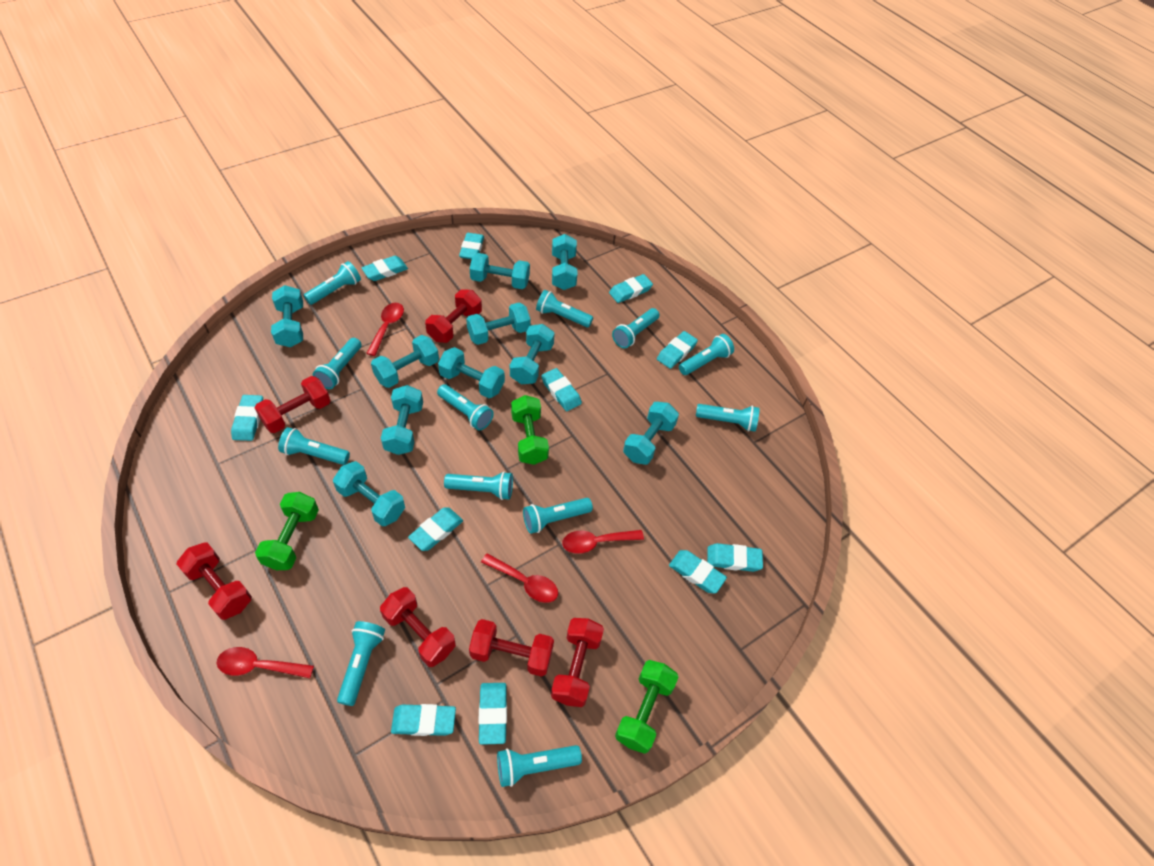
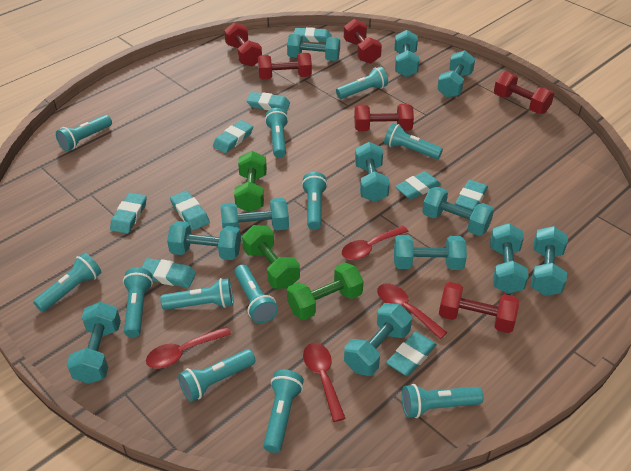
turquoise dumbbell: [271,285,303,347] [333,461,405,526] [371,335,439,388] [381,385,423,455] [438,347,505,398] [466,303,531,345] [470,253,530,289] [510,324,555,384] [552,234,577,290] [623,402,679,465] = 10 -> [67,302,121,384] [167,221,241,260] [221,198,289,230] [287,34,340,61] [344,303,412,376] [355,142,390,202] [394,30,419,77] [394,235,467,270] [422,186,494,236] [437,51,475,98] [490,223,529,294] [531,226,568,296] = 12
turquoise eraser: [231,395,263,441] [361,256,408,281] [391,704,456,736] [408,508,463,551] [459,233,484,259] [478,683,507,745] [541,368,582,411] [609,274,653,303] [657,331,698,369] [669,550,727,593] [707,543,763,572] = 11 -> [110,193,147,234] [141,258,196,288] [170,190,210,230] [213,120,253,153] [246,92,290,112] [294,27,331,43] [386,332,437,376] [395,171,441,200] [455,180,488,211] = 9

